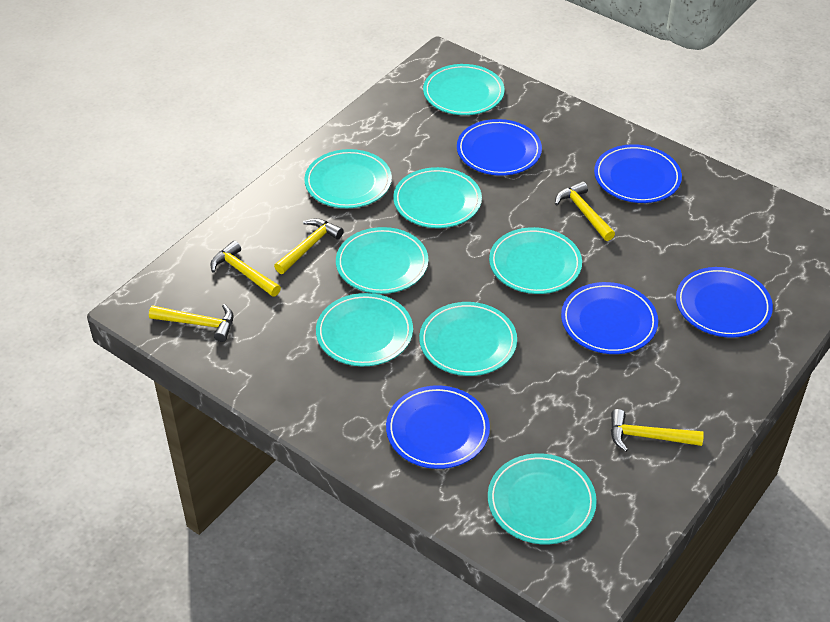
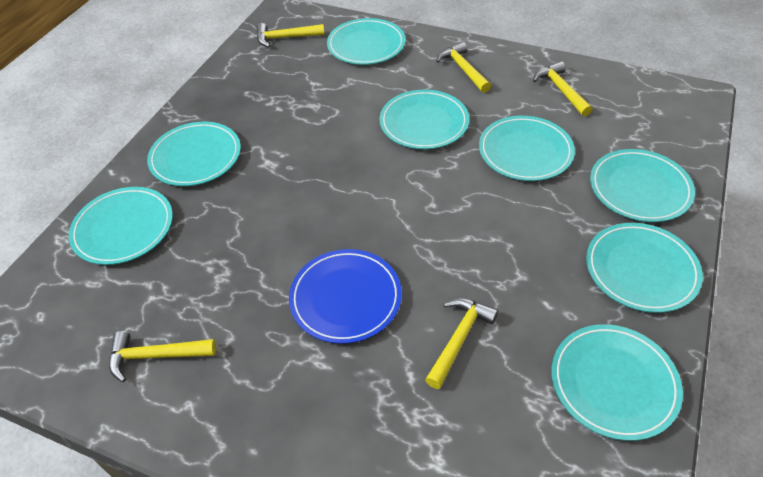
blue plate: [386,385,490,469] [457,119,542,176] [561,282,658,354] [594,144,682,203] [676,267,773,338] = 5 -> [289,249,402,344] = 1

